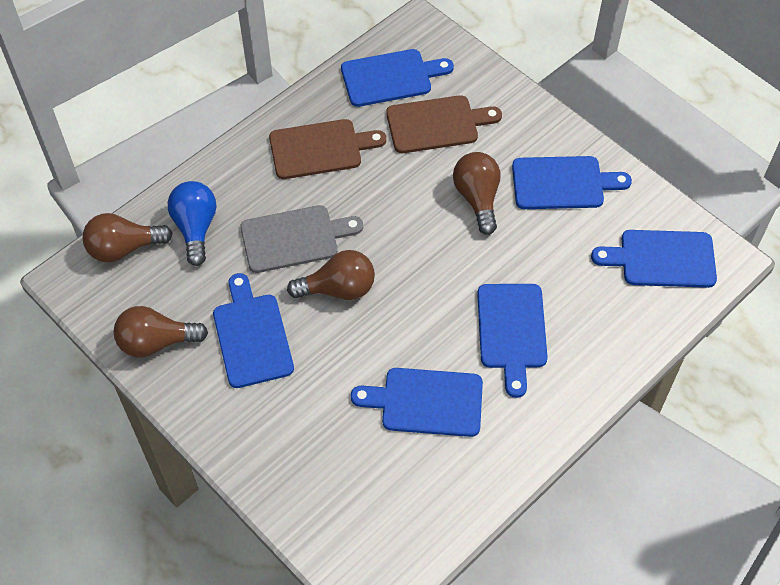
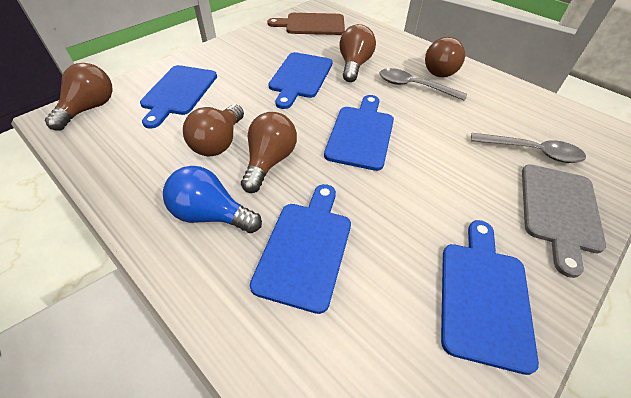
blue cutting board: [213,273,294,388] [341,49,454,107] [351,368,483,437] [477,284,548,398] [512,156,632,209] [591,230,717,288] = 6 -> [140,65,217,129] [250,184,351,314] [268,52,333,109] [324,95,394,171] [441,220,539,375] = 5
brown cutting board: [269,119,386,179] [386,95,502,153] = 2 -> [267,13,345,35] = 1
brown light bulb: [83,213,173,262] [114,306,208,357] [287,250,375,300] [453,152,501,235] = 4 -> [45,63,113,131] [183,104,244,156] [241,112,297,193] [339,24,376,82] [425,37,465,77] = 5
grey spoon: none = 0 -> [379,68,467,101] [471,133,586,163] = 2

